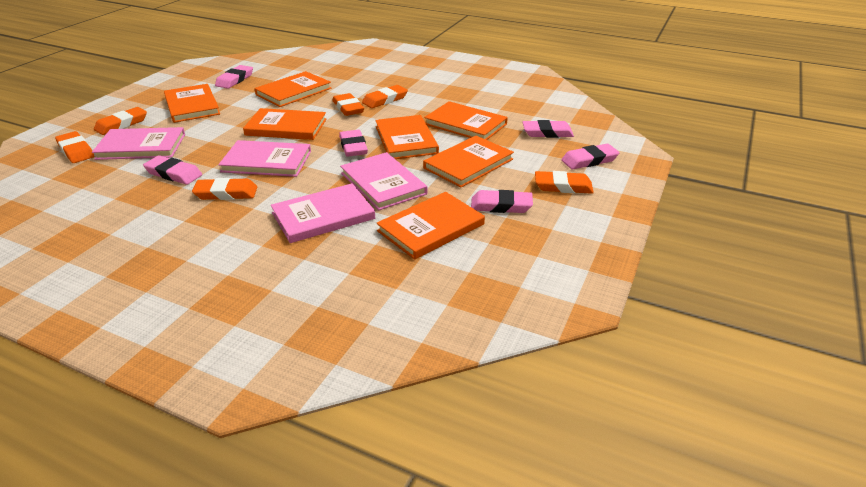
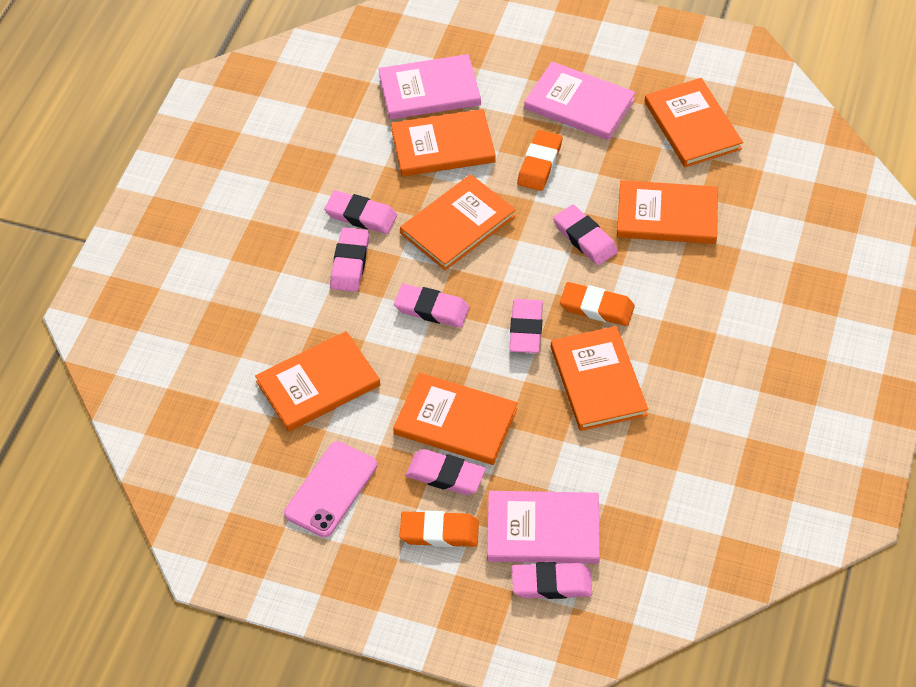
orange eraser: [55,131,94,163] [94,107,147,135] [192,178,257,200] [332,93,364,116] [362,85,408,108] [535,171,594,194] = 6 -> [400,511,479,547] [517,130,562,191] [560,282,635,326] = 3
pink book: [92,127,185,160] [218,140,311,177] [271,183,375,243] [340,152,428,210] = 4 -> [379,54,481,120] [487,491,600,564] [524,62,636,140] = 3
pink eraser: [143,155,202,185] [215,65,253,89] [339,130,368,157] [471,190,533,213] [523,120,574,138] [561,144,620,169] = 6 -> [324,190,397,234] [330,227,369,292] [394,284,469,328] [406,449,486,495] [509,299,543,353] [512,562,592,599] [553,205,618,265] = 7
pink phone: none = 0 -> [284,441,377,537] = 1

